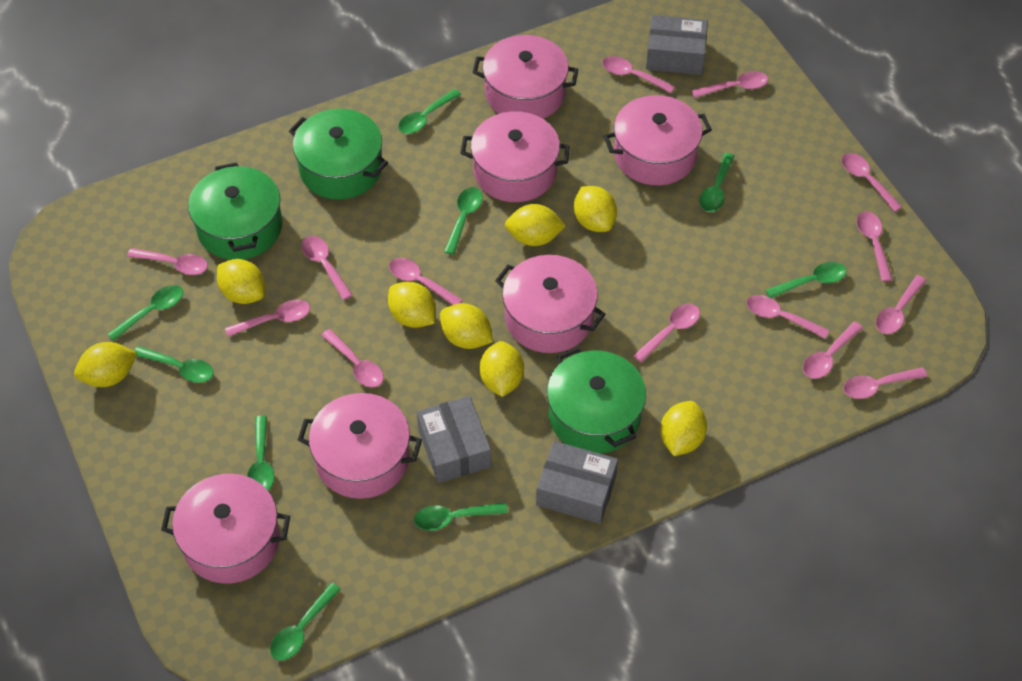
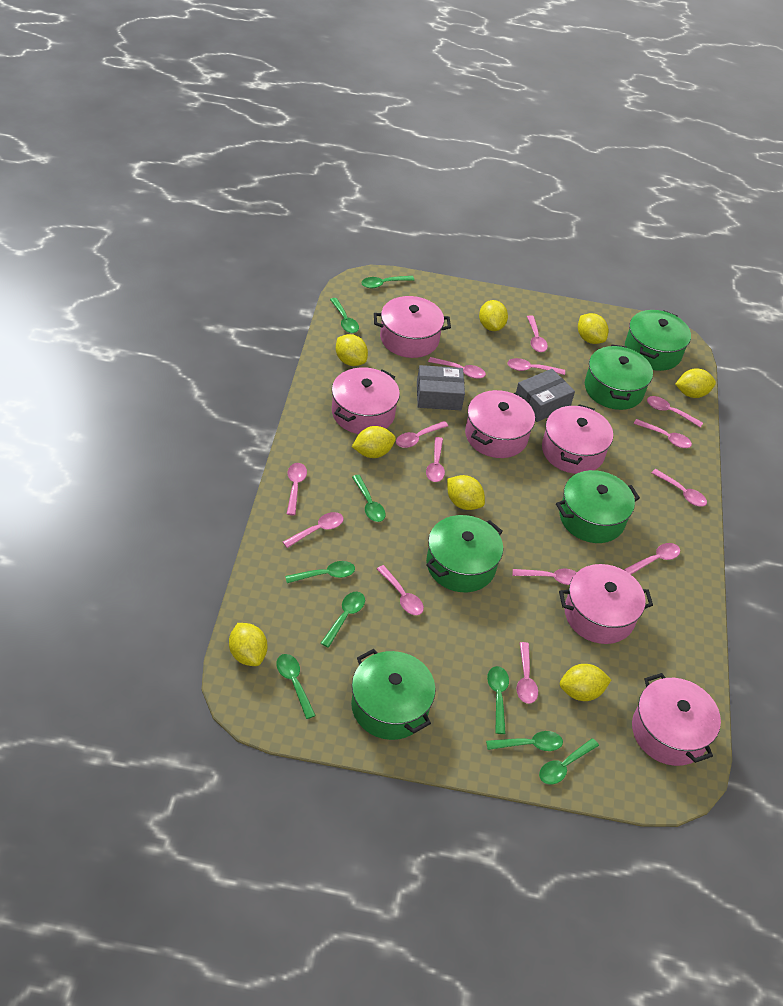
green pot: [188,162,282,260] [289,109,388,200] [547,347,646,454] = 3 -> [351,649,436,740] [426,515,503,592] [556,470,640,543] [585,345,653,410] [625,310,691,371] = 5
grey box: [417,396,491,483] [536,441,618,524] [646,15,708,75] = 3 -> [417,365,465,410] [516,369,575,422] = 2

